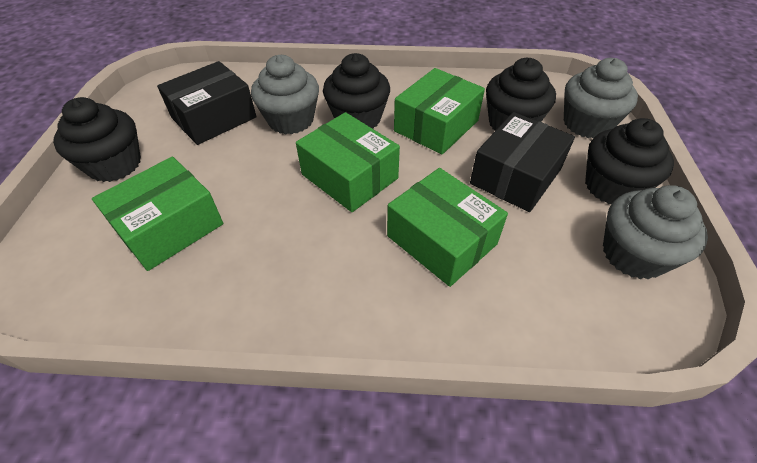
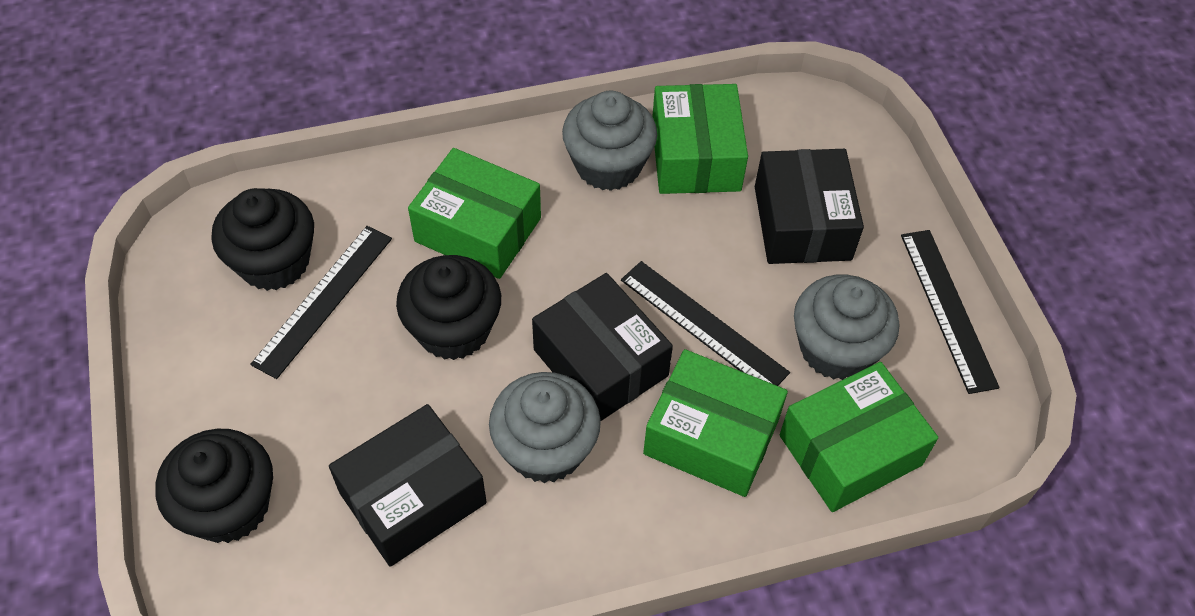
black box: [157,61,256,145] [470,112,575,212] = 2 -> [329,404,487,567] [532,273,673,421] [755,149,864,264] = 3
black cupcake: [53,97,141,182] [323,53,390,129] [486,58,556,130] [585,118,674,204] = 4 -> [155,429,273,543] [212,188,314,291] [396,255,501,360] = 3
black ruler: none = 0 -> [250,226,392,379] [621,261,790,386] [901,230,1000,394] = 3

